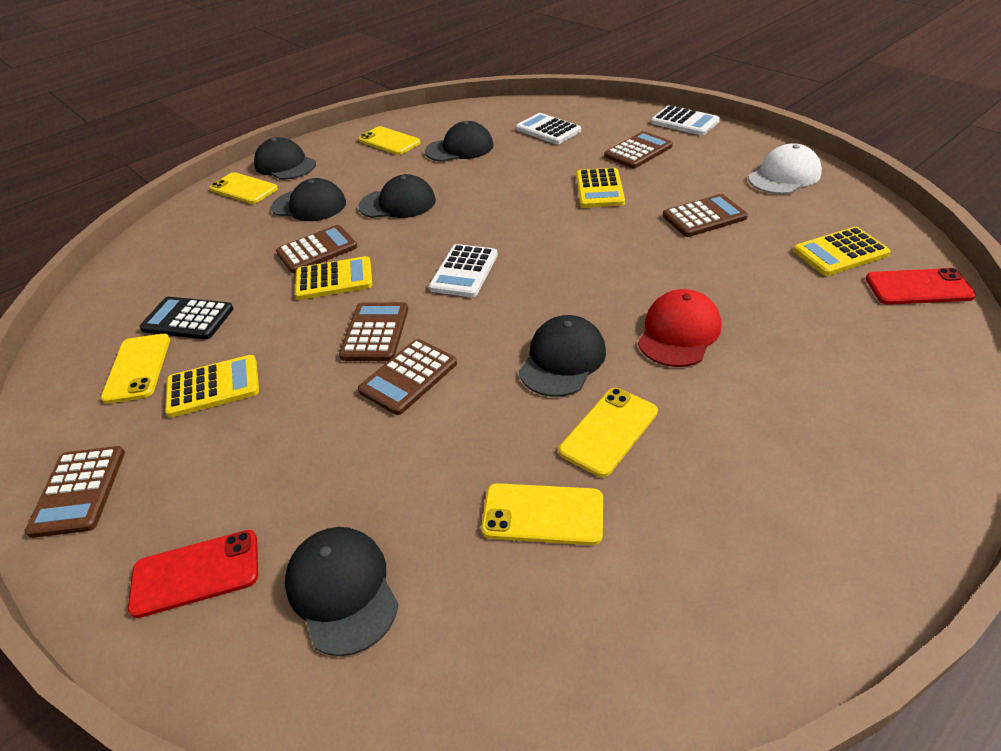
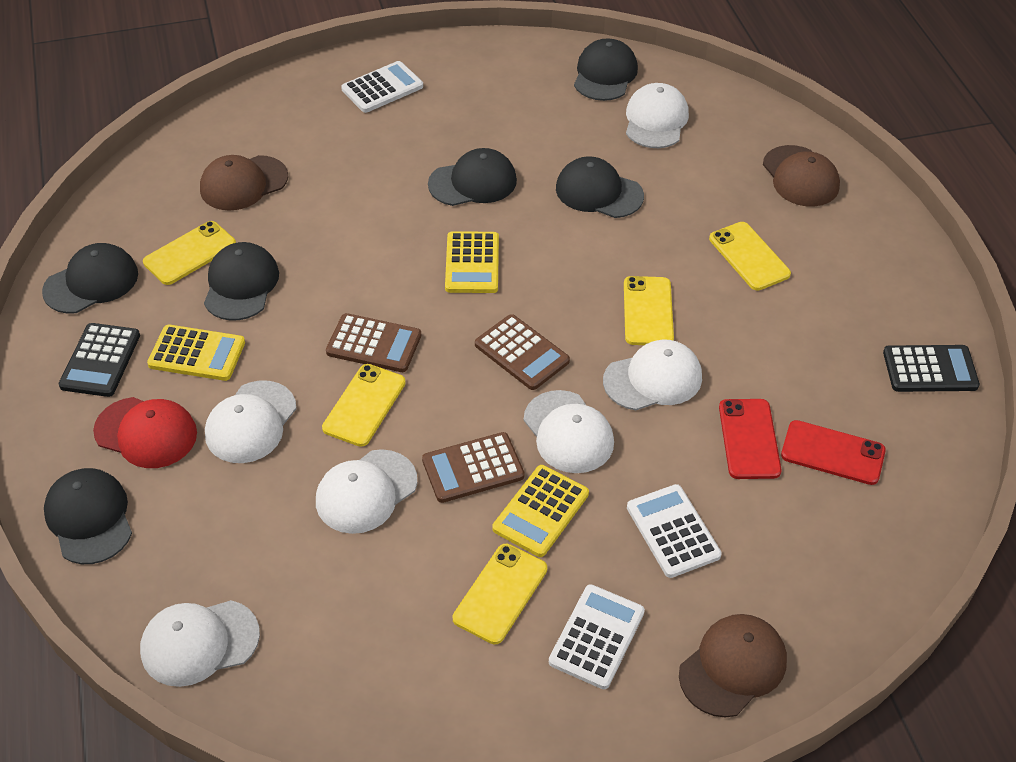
black calculator: [139,297,234,339] = 1 -> [59,323,140,397] [883,345,980,392] = 2
brown calculator: [25,446,125,538] [276,225,358,273] [339,302,408,361] [358,339,457,415] [604,131,673,168] [663,194,748,237] = 6 -> [326,313,421,372] [422,432,525,503] [475,314,570,390] = 3
brown cap: none = 0 -> [200,155,288,211] [679,614,787,718] [763,145,840,207] = 3
white cap: [748,143,822,194] = 1 -> [140,600,260,687] [205,380,297,463] [316,449,417,534] [524,390,614,473] [603,340,702,410] [626,83,689,148] = 6
yellow calculator: [165,355,259,418] [295,256,372,300] [576,168,625,208] [793,227,890,276] = 4 -> [147,325,245,381] [445,231,499,293] [492,465,589,557] = 3

